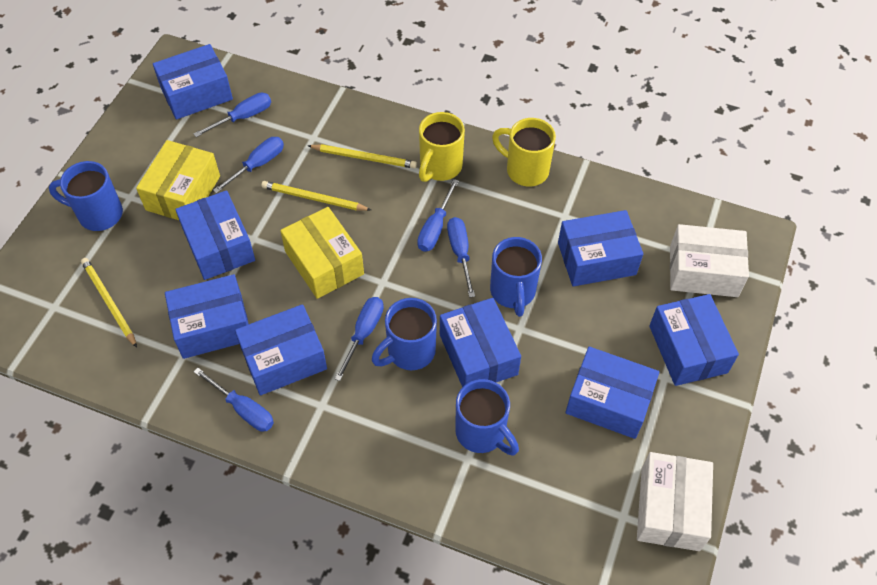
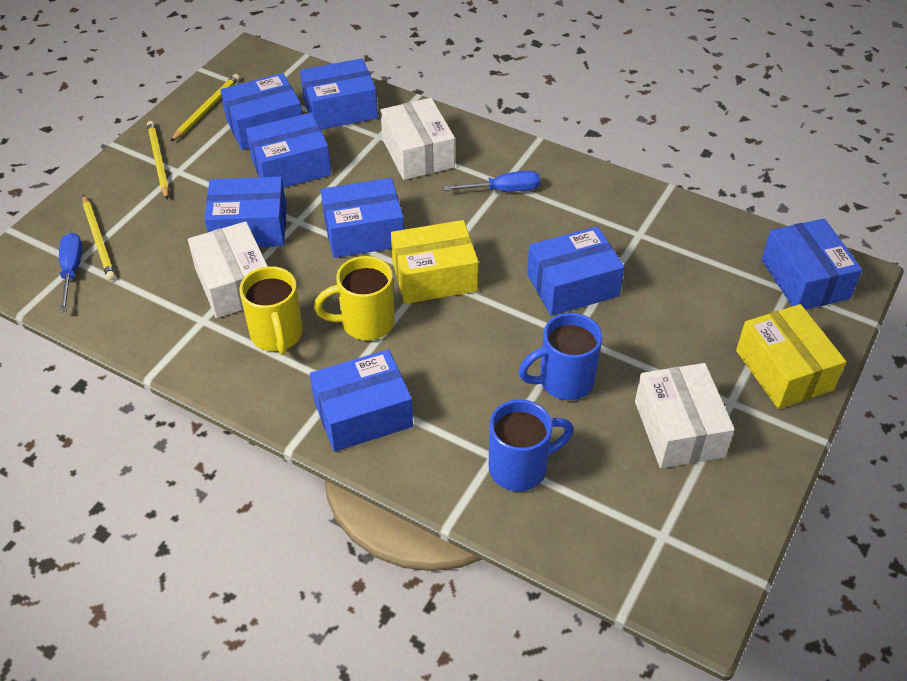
blue mug: [49,161,123,231] [372,298,437,370] [455,379,519,456] [490,237,542,317] = 4 -> [489,399,574,491] [519,313,603,400] = 2
blue screwdriver: [193,93,271,137] [194,368,274,432] [213,137,284,193] [335,297,384,381] [417,179,459,252] [447,217,475,298] = 6 -> [59,233,82,312] [444,171,540,192] = 2
white box: [637,452,713,551] [670,224,749,297] = 2 -> [188,221,268,318] [380,98,455,180] [635,363,735,468] = 3

